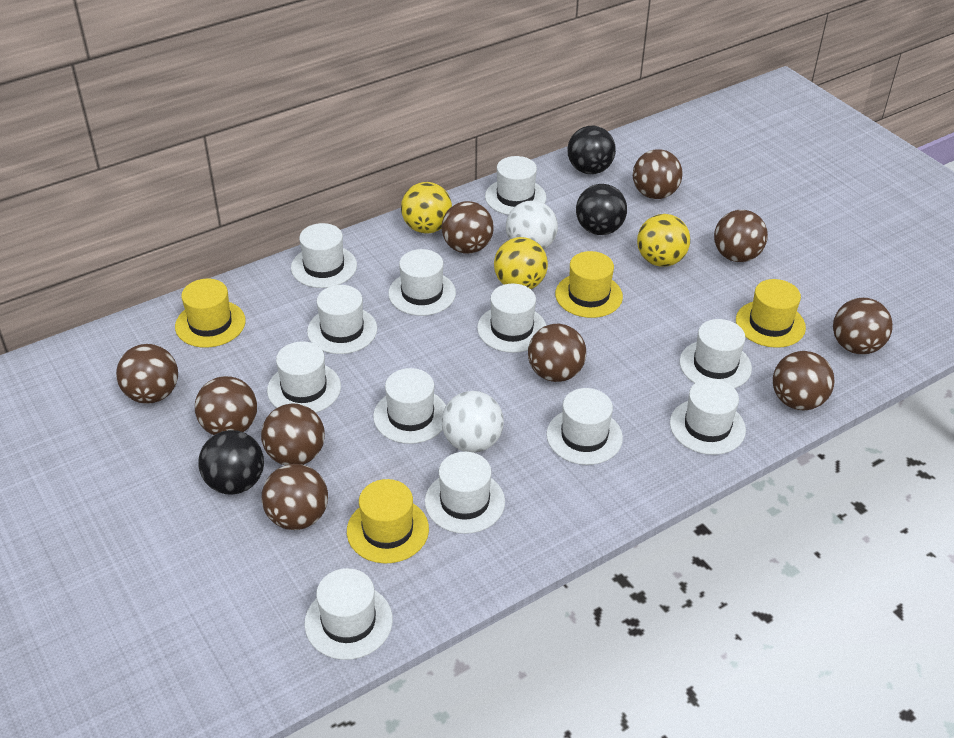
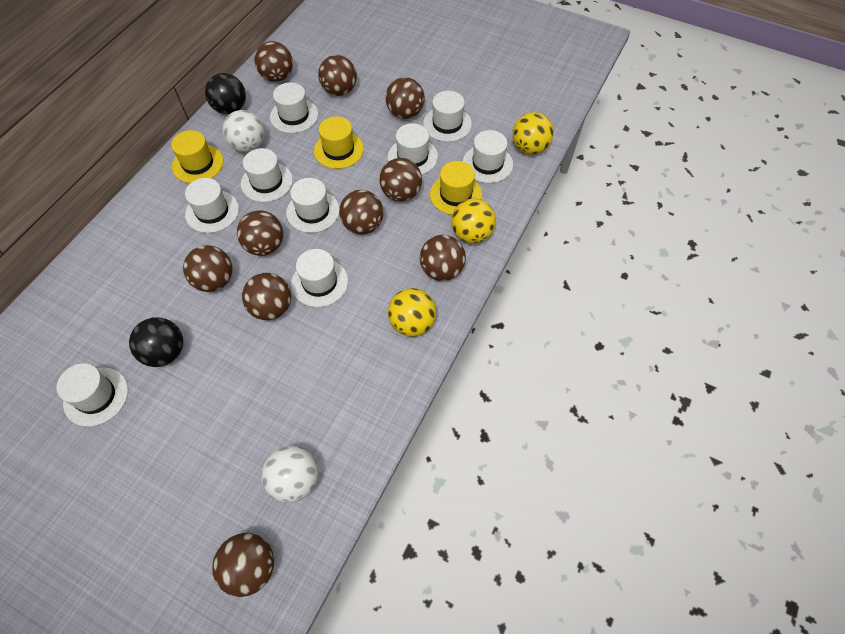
black ball: [198,430,264,495] [568,126,616,174] [576,184,627,235] = 3 -> [129,317,183,367] [205,73,246,114] = 2
white hat: [267,341,341,413] [291,223,357,288] [304,568,393,660] [307,285,377,354] [373,368,446,444] [388,249,456,316] [425,452,505,534] [477,284,546,353] [485,156,546,215] [546,388,623,465] [670,379,746,455] [679,319,752,388] = 12 -> [56,363,128,427] [185,178,239,233] [241,148,293,202] [270,82,318,133] [286,178,340,233] [291,249,348,307] [388,123,438,175] [423,91,472,142] [463,130,513,183] = 9
yellow hat: [175,279,246,348] [347,479,429,563] [555,251,623,318] [736,279,806,348] = 4 -> [171,130,224,183] [314,116,364,169] [430,161,482,215] = 3

